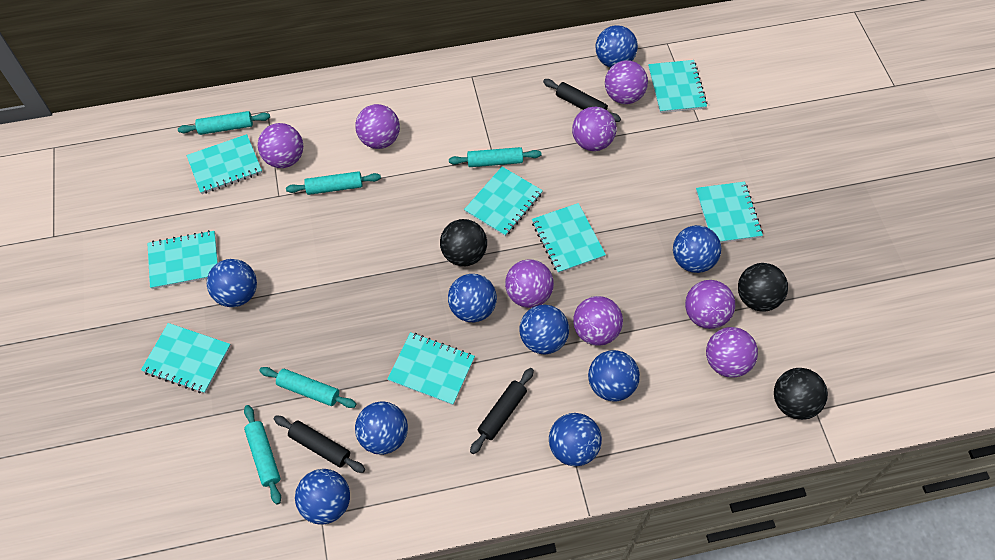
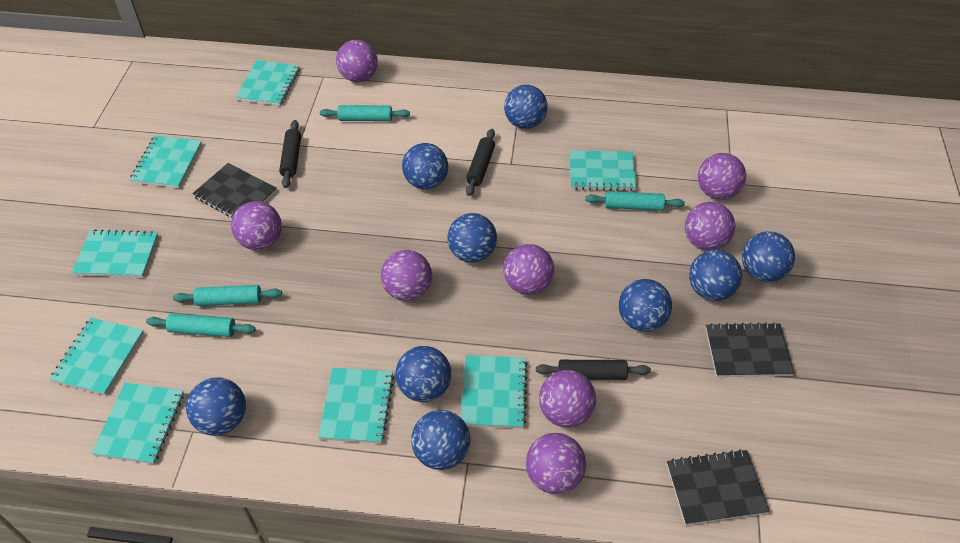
black ball: [440,219,487,266] [738,263,788,312] [774,368,828,420] = 3 -> none = 0
black notebook: none = 0 -> [192,163,277,218] [667,449,770,525] [706,322,795,377] = 3
turquoise rolling pin: [178,111,270,135] [244,405,281,505] [259,367,356,408] [286,171,381,195] [449,147,541,167] = 5 -> [146,314,256,337] [173,285,282,306] [320,105,410,121] [585,191,685,211] = 4

